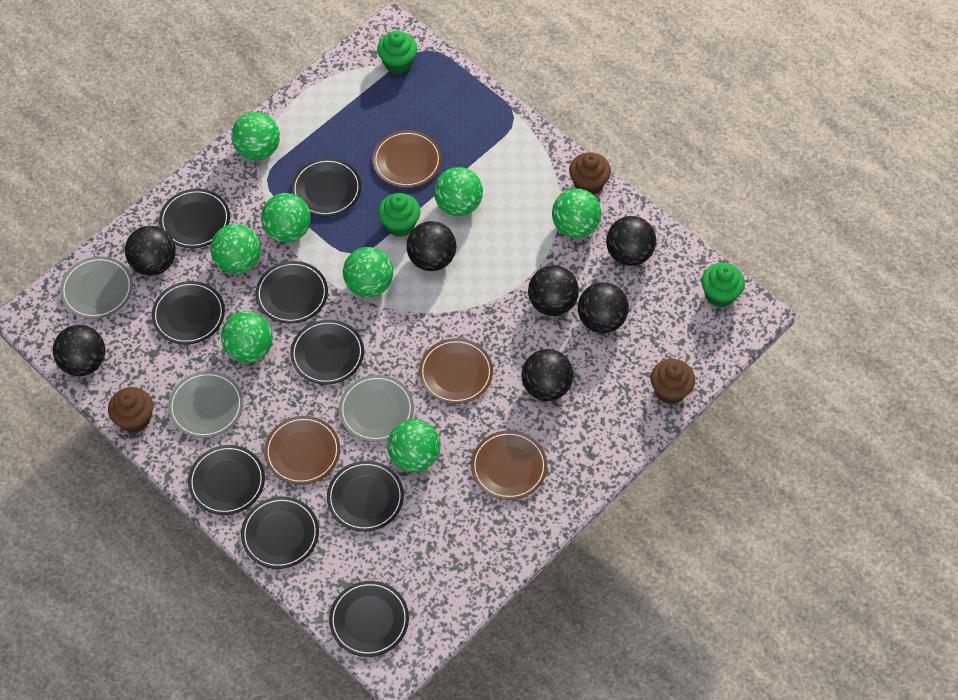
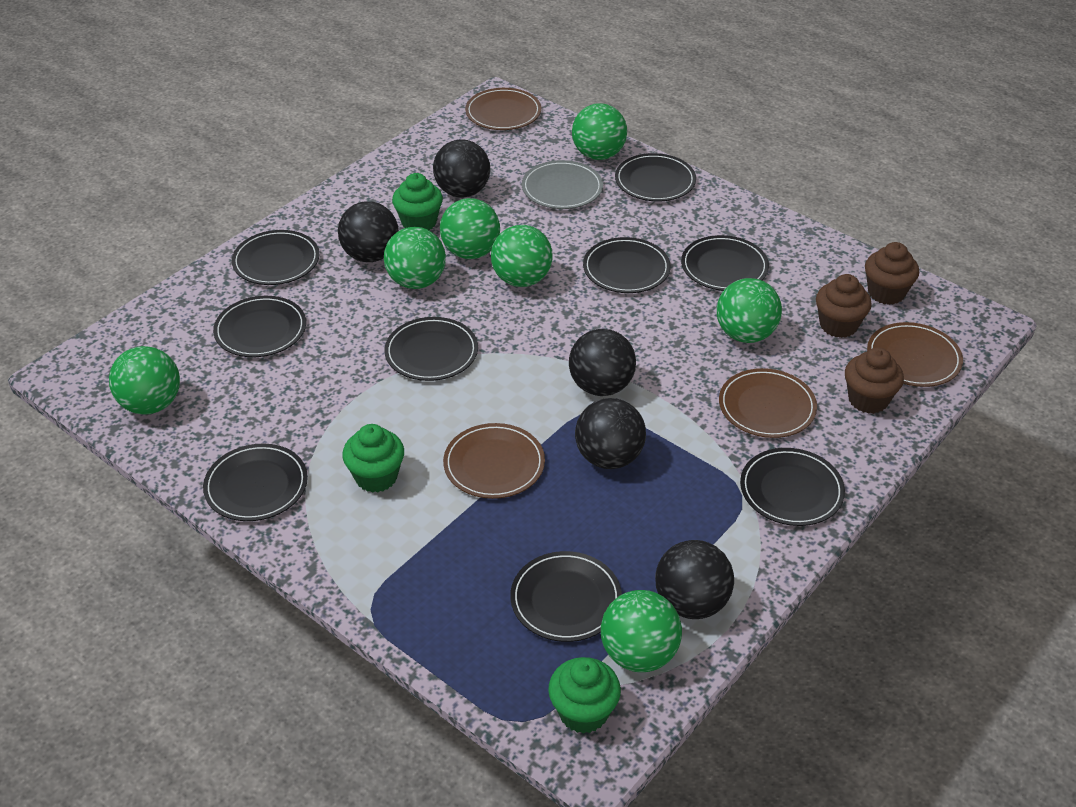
black ball: [53,325,106,376] [125,226,176,276] [407,221,456,271] [521,349,574,401] [528,265,579,316] [578,282,629,333] [606,216,656,266] = 7 -> [338,201,399,262] [433,139,490,198] [569,329,636,396] [575,398,646,469] [655,540,734,619] = 5
green ball: [210,224,261,274] [221,311,273,363] [231,112,280,160] [261,193,311,243] [343,247,393,297] [387,419,440,472] [434,167,483,216] [552,189,602,238] = 8 -> [109,346,180,415] [384,227,446,289] [440,198,500,259] [491,225,553,287] [572,103,627,160] [601,590,682,672] [717,278,782,343] = 7
grey plate: [60,256,133,319] [168,371,243,438] [339,375,414,442] = 3 -> [522,160,603,209] = 1

